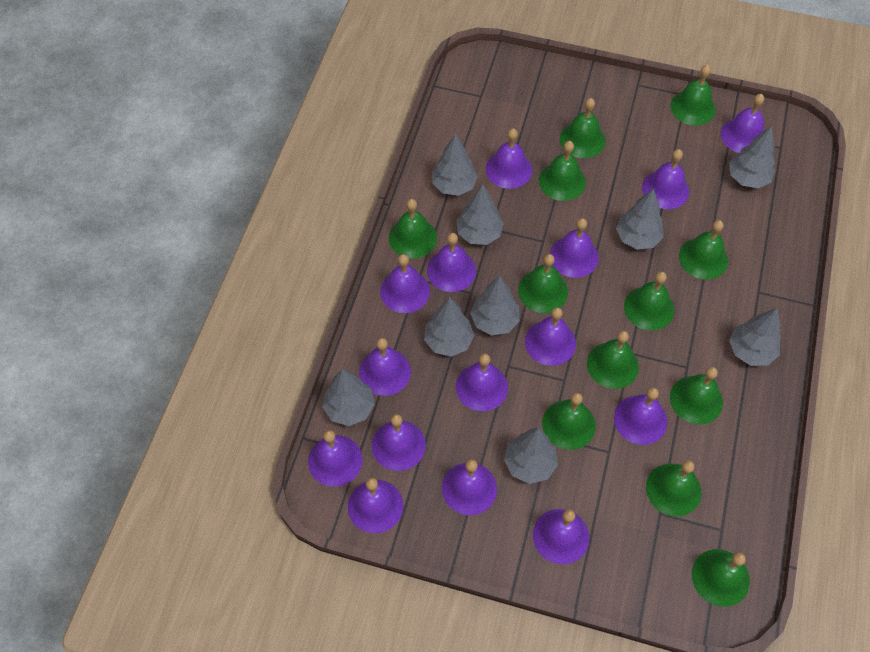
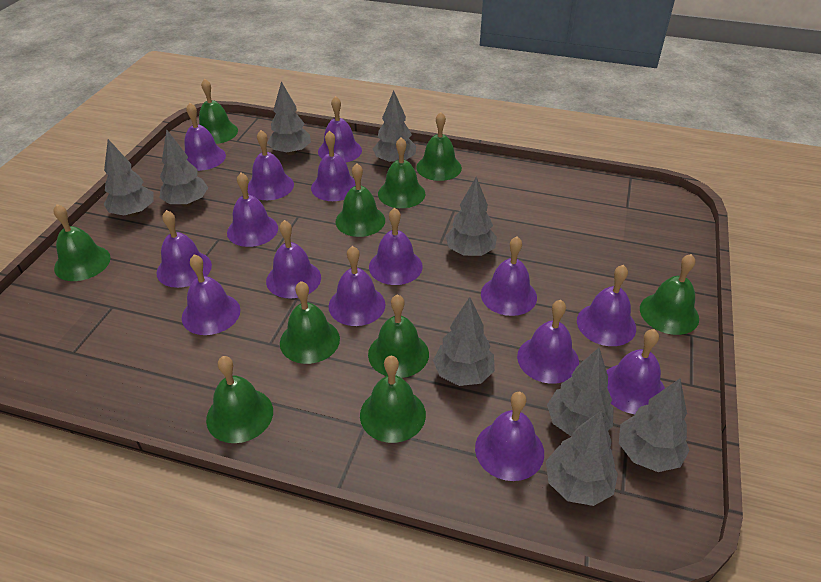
green bell: [389,199,437,259] [518,254,568,313] [539,141,586,201] [542,393,596,450] [560,98,606,158] [587,331,639,389] [624,272,674,331] [646,460,701,517] [670,65,716,126] [670,367,723,425] [679,220,728,280] [692,549,750,607] = 12 -> [53,204,111,281] [199,78,238,144] [206,356,273,443] [280,281,340,364] [335,163,385,237] [360,356,426,443] [368,294,429,378] [378,137,425,208] [416,112,462,181] [640,254,699,335] = 10

